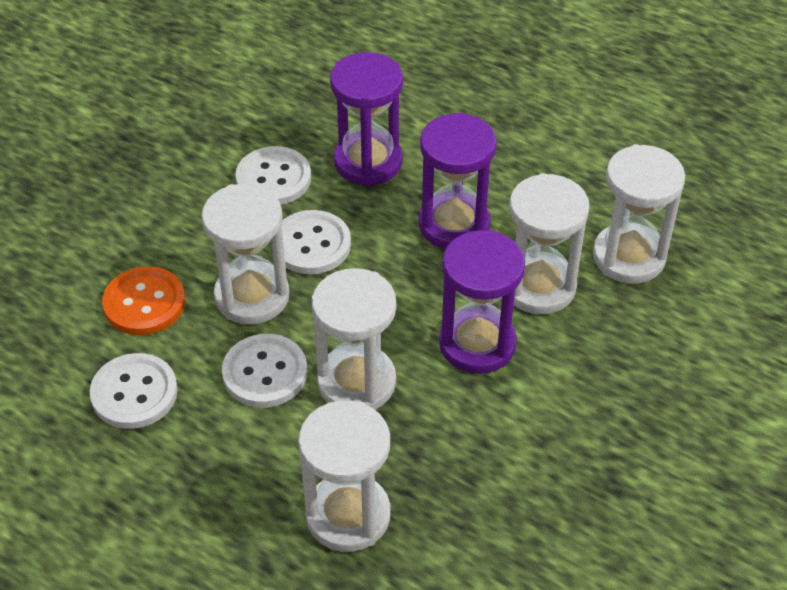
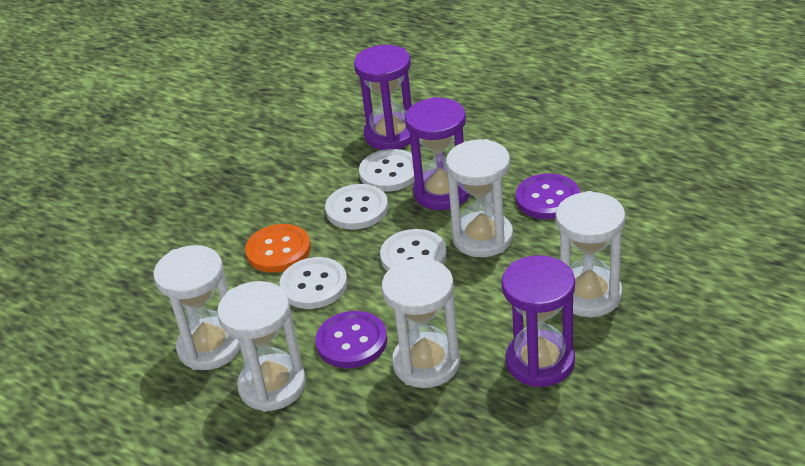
purple button: none = 0 -> [315,311,387,368] [516,173,580,219] = 2

